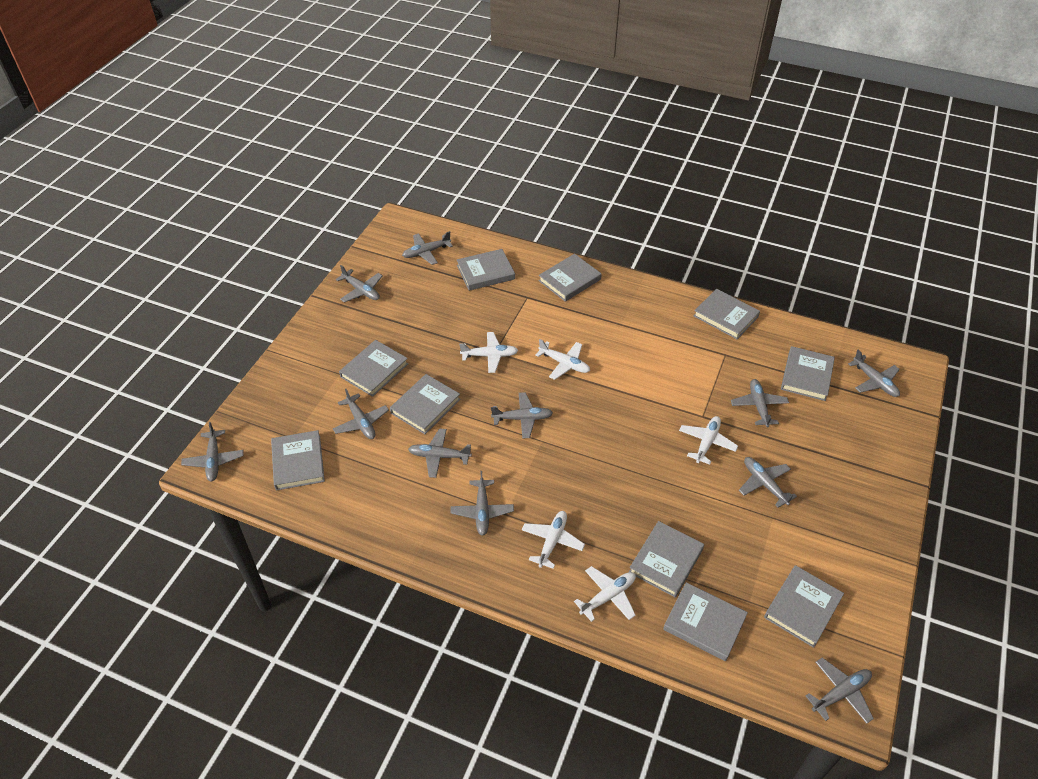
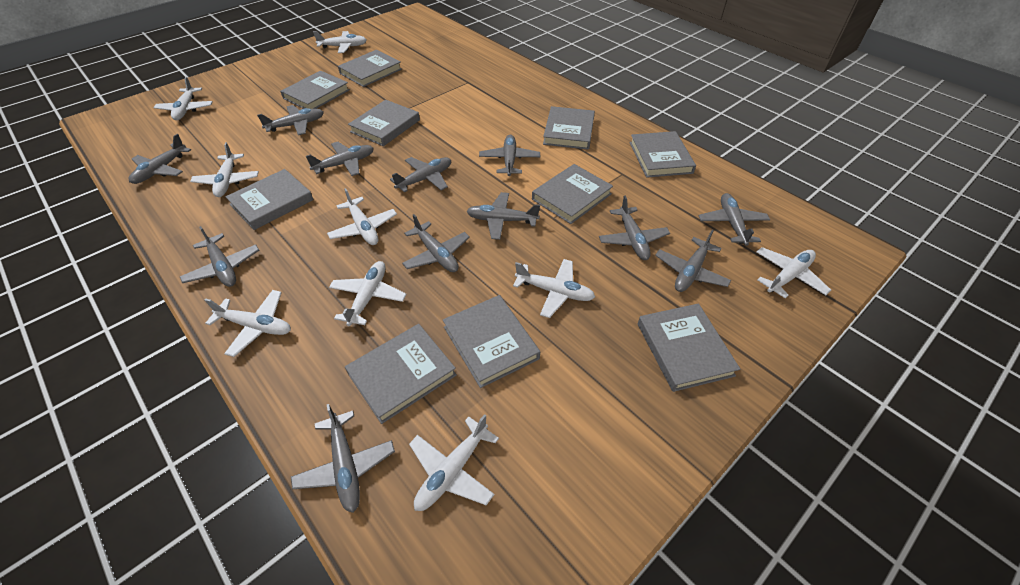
grey plane: [181,422,243,481] [333,389,389,439] [336,265,383,303] [402,231,453,265] [408,428,472,478] [451,471,514,536] [491,392,553,439] [731,379,789,427] [739,457,797,508] [806,658,874,724] [848,350,900,397] = 11 -> [129,134,191,184] [180,226,259,287] [257,105,324,135] [291,404,395,513] [306,142,374,176] [390,157,451,192] [402,214,470,272] [466,192,540,240] [479,135,540,176] [599,196,670,260] [655,229,731,292] [698,193,770,246] = 12
white plane: [459,332,518,373] [522,511,585,569] [535,339,590,380] [574,566,636,622] [679,416,738,465] = 5 -> [154,77,213,120] [190,142,259,197] [205,290,291,357] [313,31,367,53] [327,188,397,245] [329,261,407,326] [409,414,499,511] [513,259,595,318] [757,247,831,298] = 9

